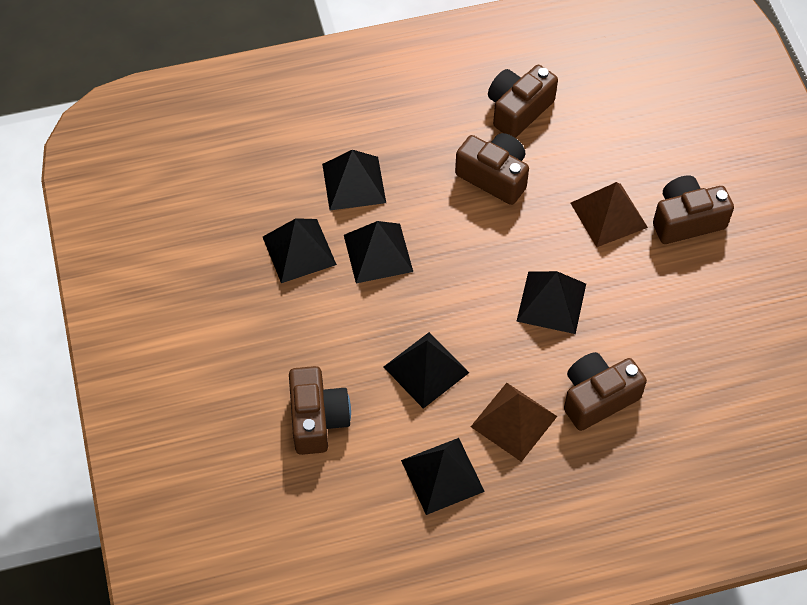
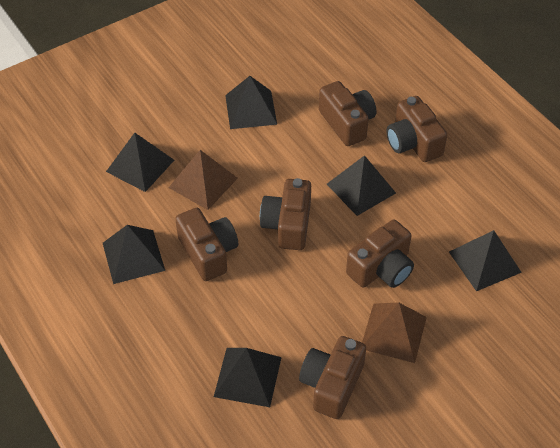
brown camera: [289,366,351,455] [455,133,529,205] [488,65,558,138] [564,352,647,431] [653,175,734,244] = 5 -> [175,208,238,281] [260,178,311,250] [299,336,366,419] [319,81,376,146] [346,220,414,288] [387,96,447,162] = 6

